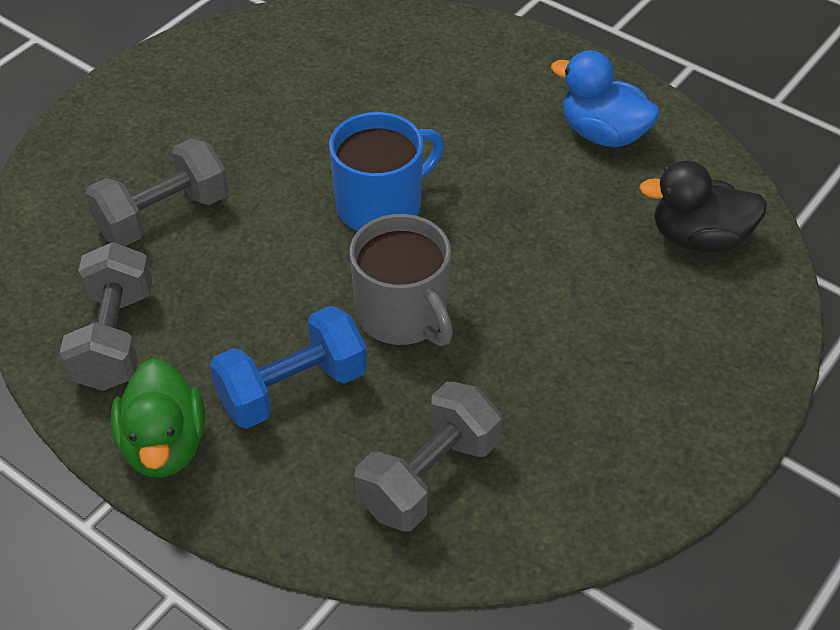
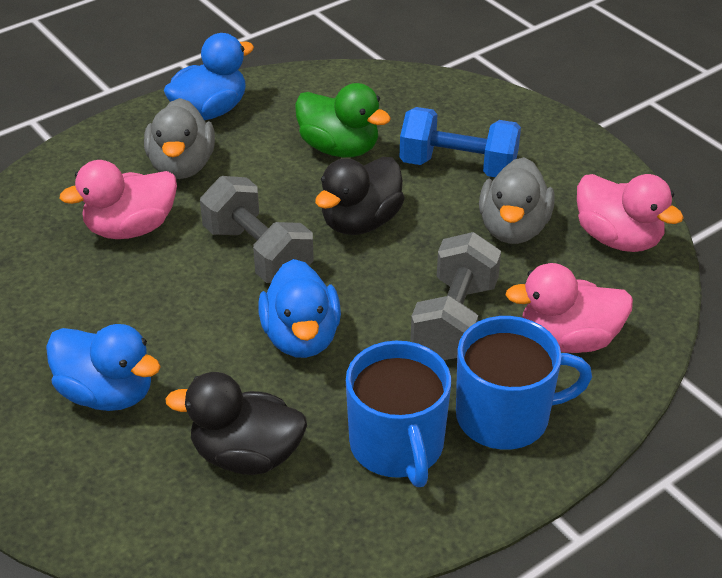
black duck: [639,160,767,252] = 1 -> [165,372,307,475] [315,157,405,235] = 2
blue duck: [551,50,660,147] = 1 -> [46,324,161,411] [164,33,254,120] [258,259,341,358] = 3
blue mug: [329,112,444,231] = 1 -> [346,341,451,487] [456,316,592,450] = 2
grey duck: none = 0 -> [144,98,215,179] [479,157,555,244] = 2
grey dumbbell: [60,242,152,391] [85,138,228,246] [355,382,501,531] = 3 -> [200,176,314,283] [411,232,501,360] = 2
grey mug: [350,214,453,346] = 1 -> none = 0
pink duck: none = 0 -> [60,160,177,239] [506,263,633,353] [577,174,684,252] = 3

